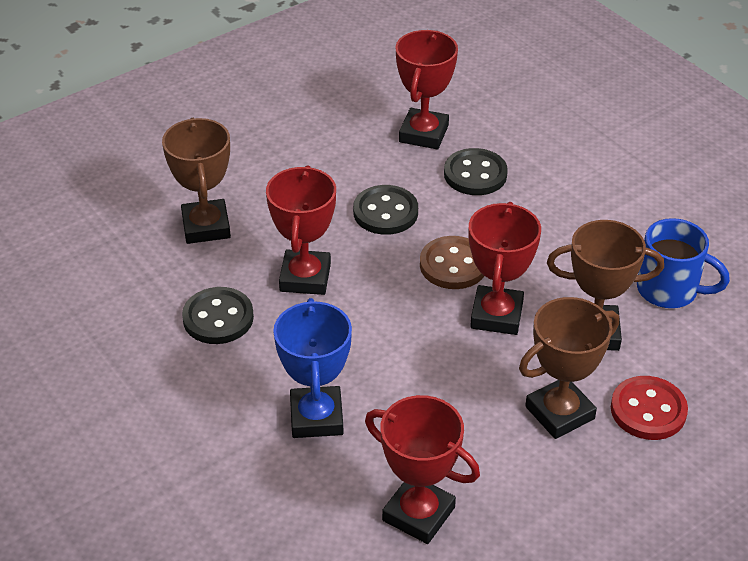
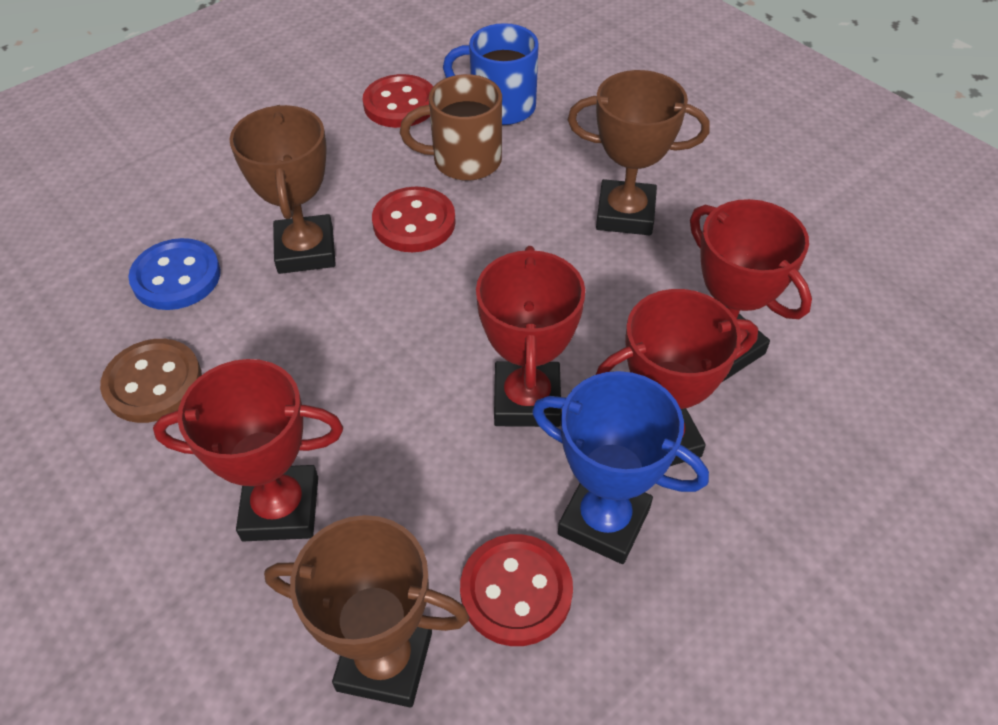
black button: [182,287,254,344] [353,185,418,235] [444,148,508,195] = 3 -> none = 0
blue button: none = 0 -> [128,238,221,310] = 1
brown mug: none = 0 -> [400,74,502,181] = 1
red button: [611,376,688,440] = 1 -> [363,74,433,128] [372,187,456,252] [460,534,573,646] = 3

